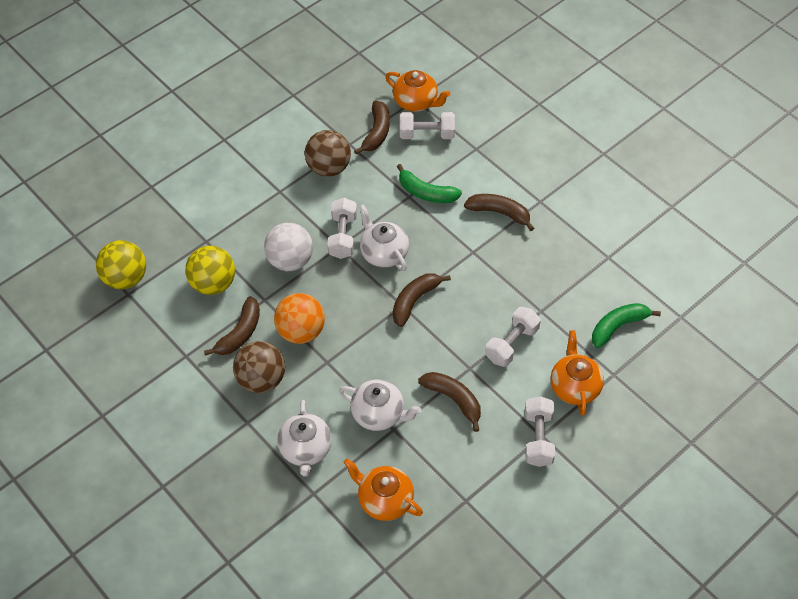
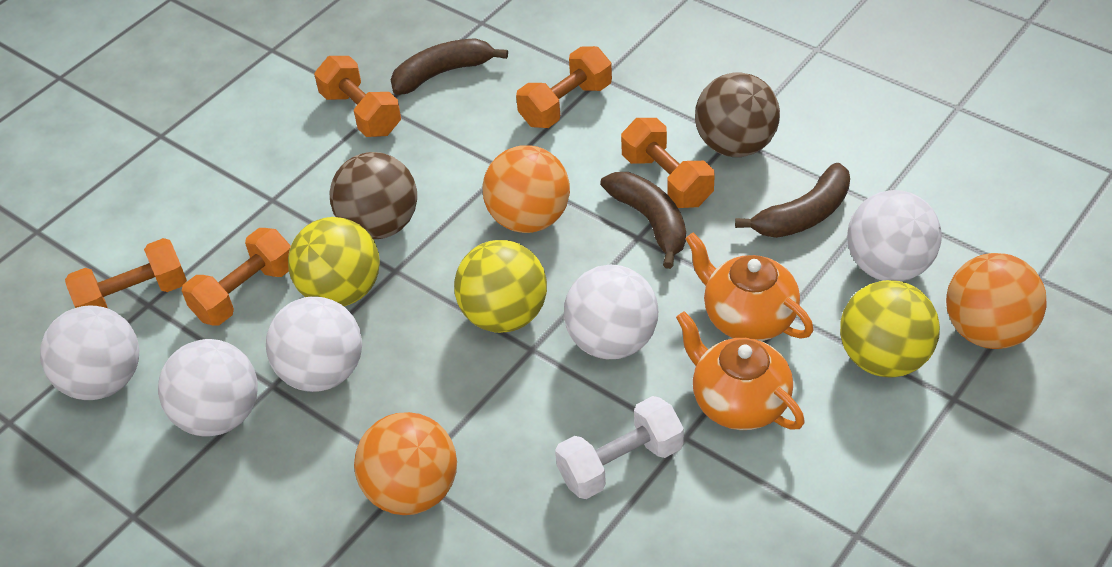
brown banana: [204,296,260,356] [354,101,390,155] [393,273,451,327] [418,372,481,432] [464,194,534,231] = 5 -> [391,38,508,95] [600,172,686,269] [735,163,850,238] = 3
green banana: [397,164,462,203] [592,303,661,348] = 2 -> none = 0
orange ball: [274,293,325,344] = 1 -> [354,412,457,515] [482,145,570,233] [946,253,1047,349] = 3
orange dumbbell: none = 0 -> [65,238,187,308] [182,228,291,326] [314,56,401,137] [516,46,612,128] [621,118,715,208] = 5
orange teapot: [343,458,423,521] [385,70,450,112] [551,330,604,416] = 3 -> [676,311,805,430] [685,233,813,341] = 2
white ball: [264,223,313,271] = 1 -> [40,305,139,400] [158,339,258,437] [266,296,362,392] [564,265,658,359] [847,190,942,281] = 5
white dumbbell: [327,198,357,259] [400,112,455,139] [485,307,541,367] [525,396,555,467] = 4 -> [555,396,684,499] = 1
white teapot: [277,400,332,477] [339,379,422,431] [359,205,409,271] = 3 -> none = 0
yellow ball: [96,240,146,289] [185,246,235,295] = 2 -> [288,217,380,306] [454,240,547,333] [840,280,940,378] = 3

